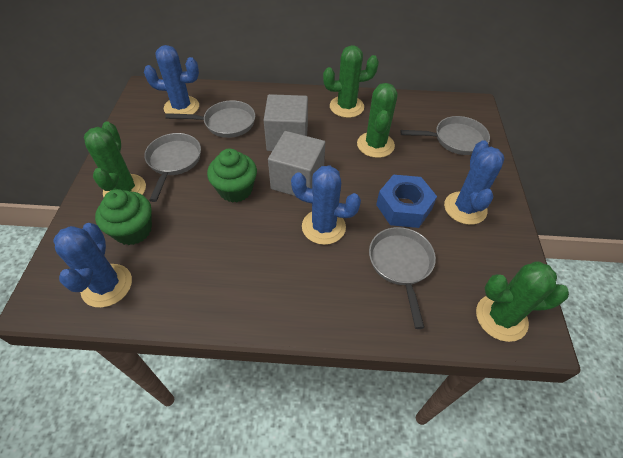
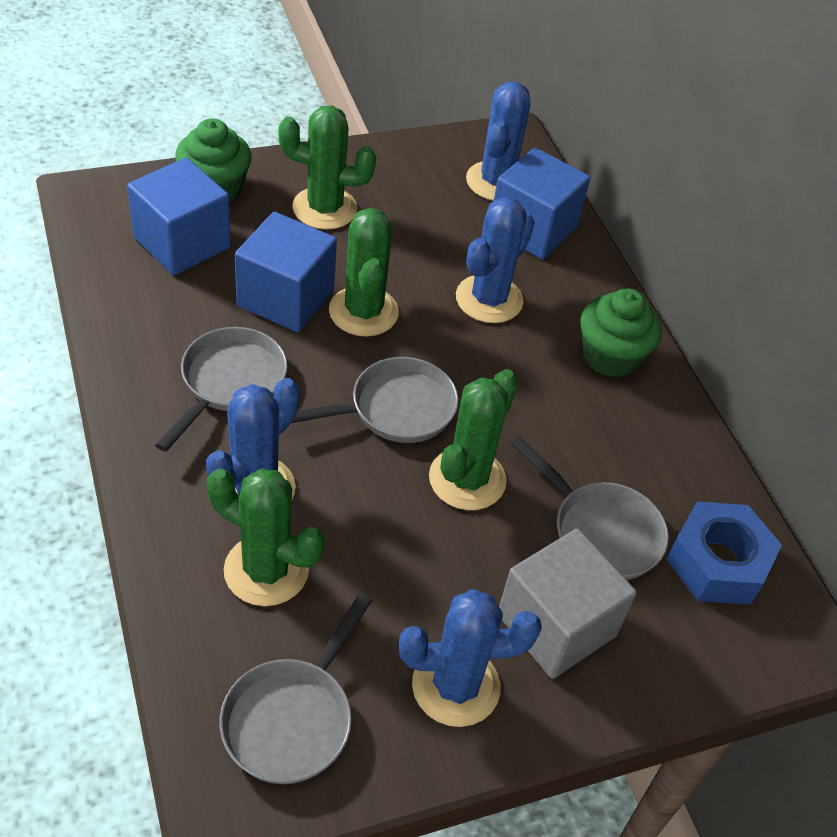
blue cube: none = 0 -> [127,158,231,275] [235,212,337,333] [494,147,590,259] = 3
grey cube: [264,94,308,151] [268,131,325,196] = 2 -> [499,528,637,679] = 1

